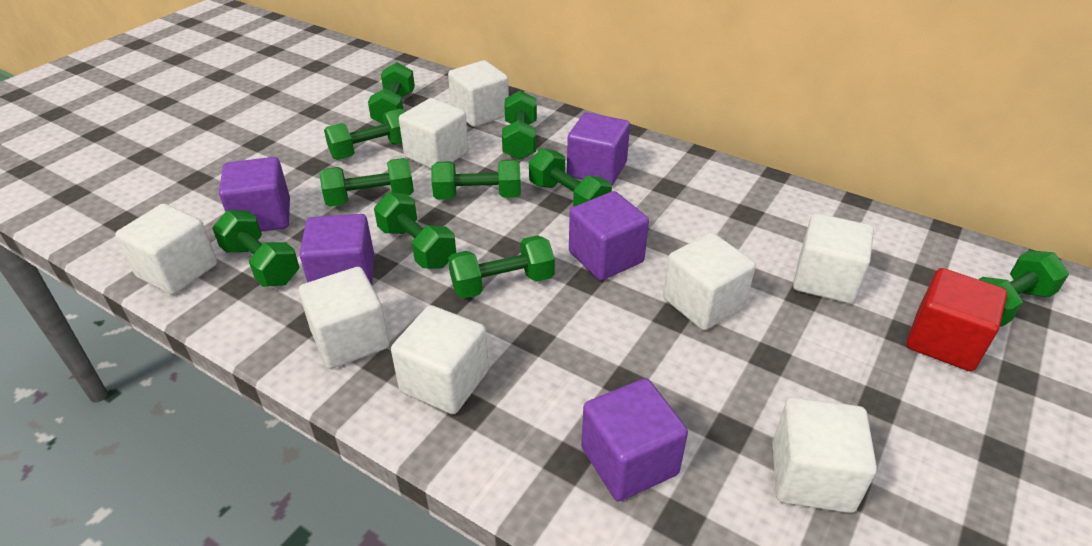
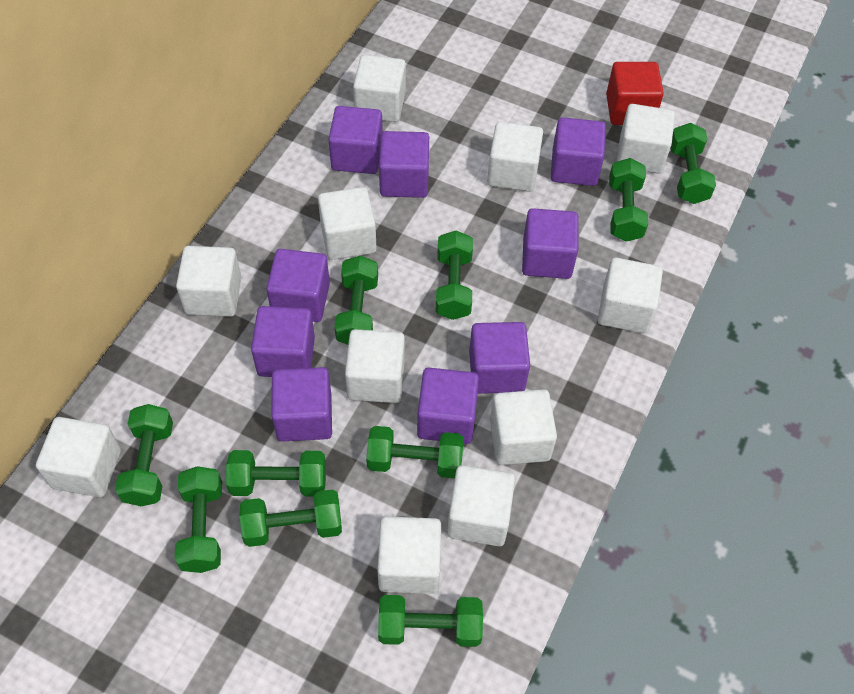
purple cube: [219,157,290,232] [299,214,375,285] [567,112,630,186] [569,191,649,281] [581,378,688,501] = 5 -> [251,306,315,377] [266,249,330,322] [271,367,332,442] [329,106,383,174] [379,131,429,198] [417,368,479,444] [469,322,530,394] [522,208,579,279] [551,117,606,186] = 9
white cube: [115,204,217,295] [299,267,389,369] [391,305,489,414] [399,98,469,169] [448,60,509,127] [663,233,756,330] [772,397,877,513] [793,213,874,304] = 8 -> [36,417,121,497] [176,246,241,317] [318,187,376,260] [345,329,405,403] [353,55,406,122] [377,517,441,594] [447,465,515,546] [487,122,543,192] [490,389,557,465] [598,258,663,333] [617,104,675,174] = 11

